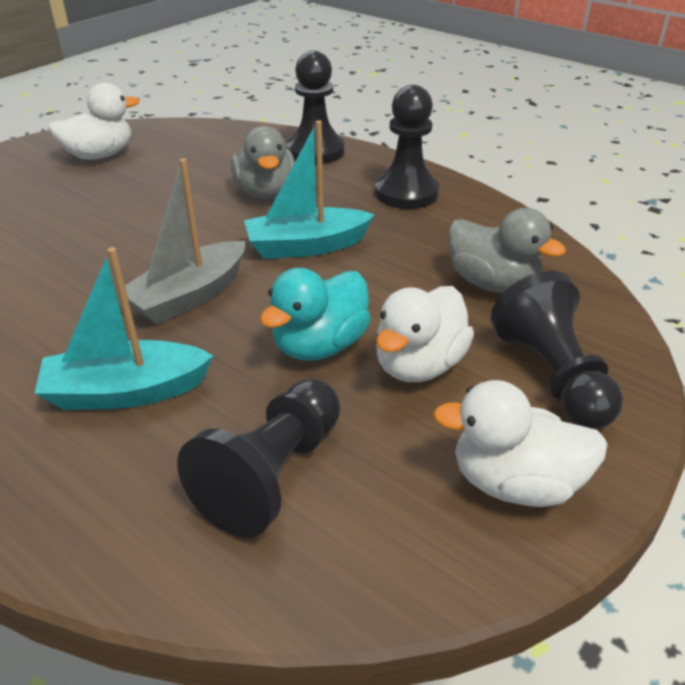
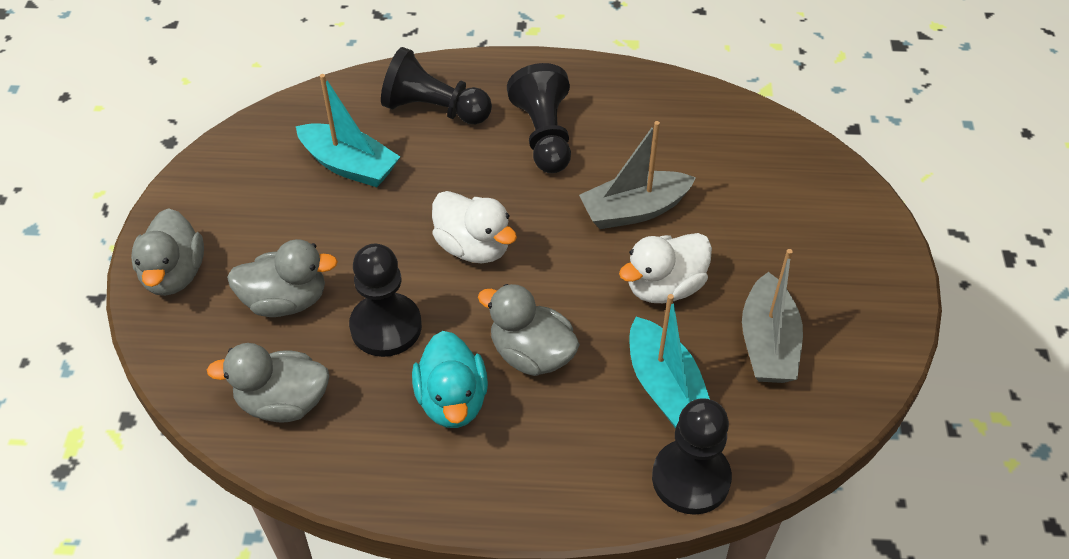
grey boat: [117,158,246,324] = 1 -> [579,121,696,229] [742,249,803,383] = 2
grey duck: [231,126,295,199] [448,208,566,293] = 2 -> [131,208,204,296] [207,343,329,423] [227,239,338,317] [478,284,580,376] = 4
white duck: [48,83,140,160] [376,286,474,382] [433,380,608,507] = 3 -> [432,191,517,263] [619,233,712,303] = 2

